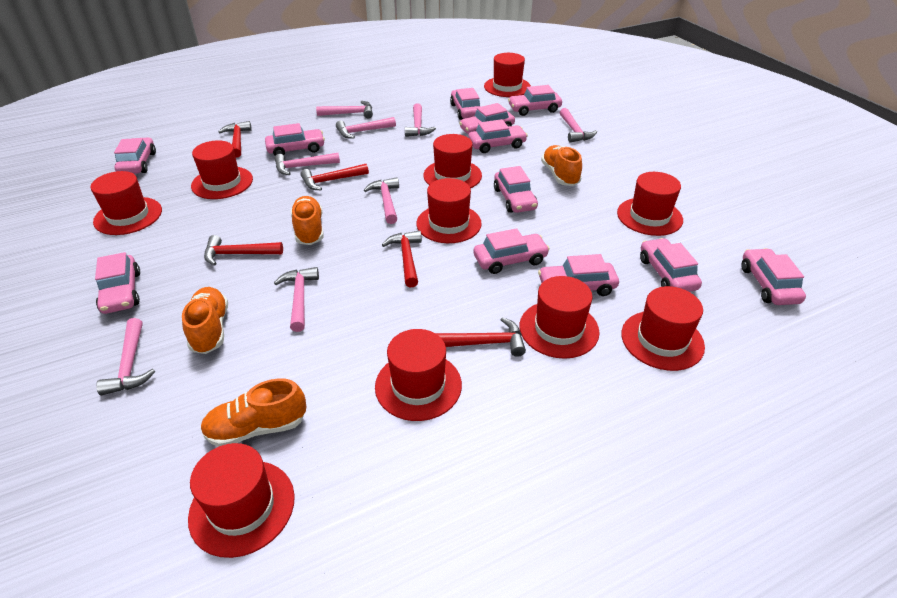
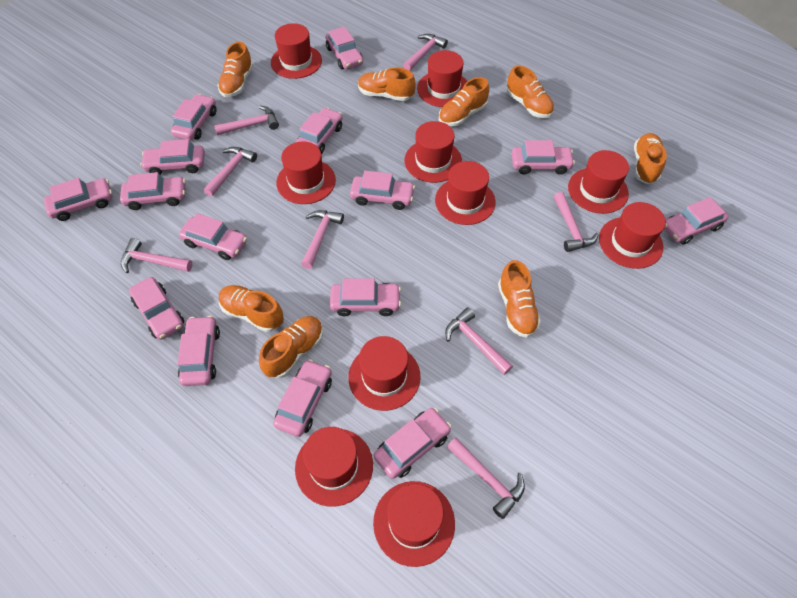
orange shoe: [182,287,228,354] [200,378,306,446] [291,196,324,245] [541,145,582,186] = 4 -> [217,42,253,97] [219,285,284,332] [259,316,323,378] [358,67,416,101] [439,77,489,126] [498,260,541,338] [507,66,554,118] [634,133,667,184] = 8
pink car: [95,252,140,314] [114,138,156,174] [265,123,325,156] [450,88,480,120] [459,103,515,135] [468,119,528,153] [474,228,550,274] [494,166,538,213] [508,85,562,116] [538,254,619,296] [640,238,702,292] [741,248,806,305] = 12 -> [44,178,113,221] [120,172,186,210] [129,277,184,340] [140,139,205,175] [171,94,216,141] [178,316,220,386] [179,213,247,260] [273,359,332,437] [296,108,343,154] [325,26,363,69] [330,278,401,316] [350,171,415,210] [374,408,451,479] [511,140,575,175] [664,197,729,245] = 15
red hammer: [204,235,283,266] [218,121,252,158] [301,164,369,190] [382,230,422,287] [436,317,526,357] = 5 -> none = 0

